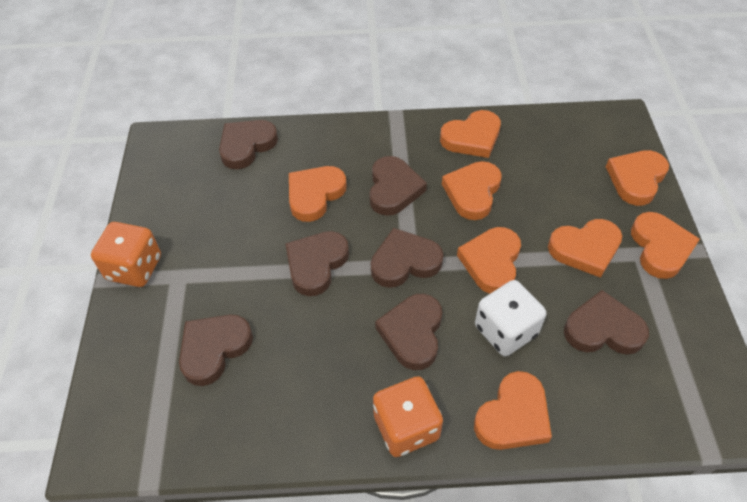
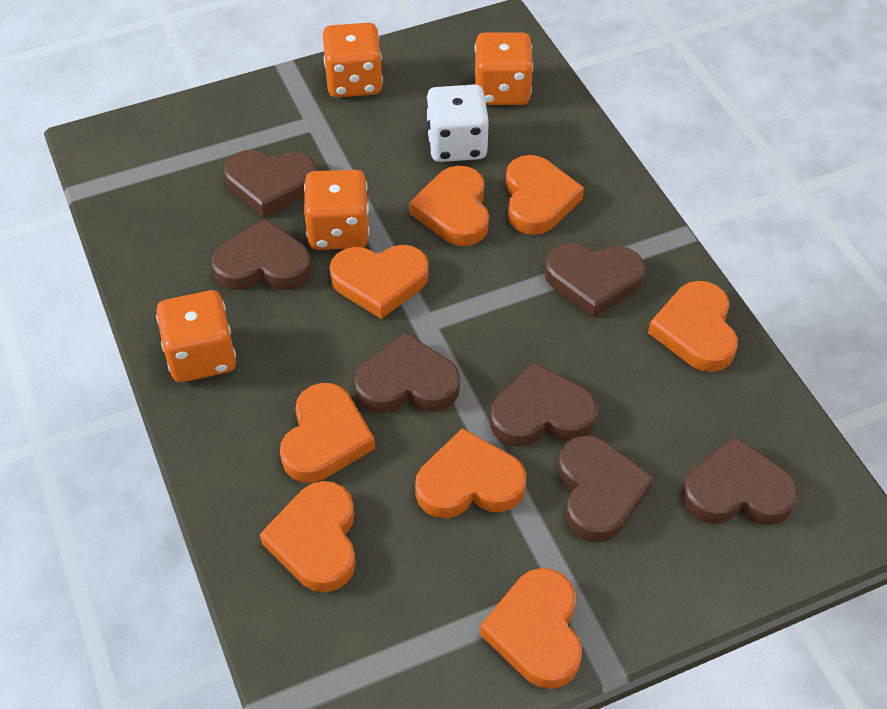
orange dice: [91,222,161,287] [373,376,443,457] = 2 -> [156,290,236,382] [304,170,369,250] [323,23,383,97] [475,32,533,105] = 4

